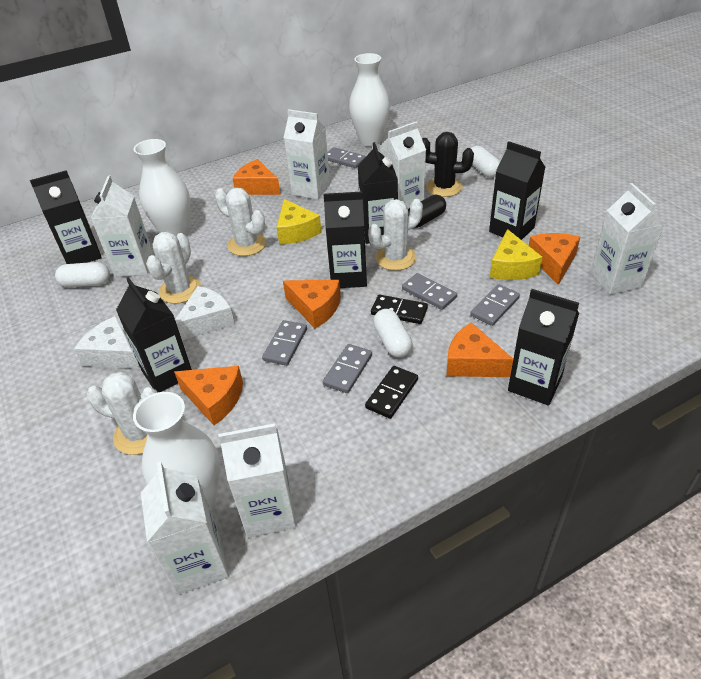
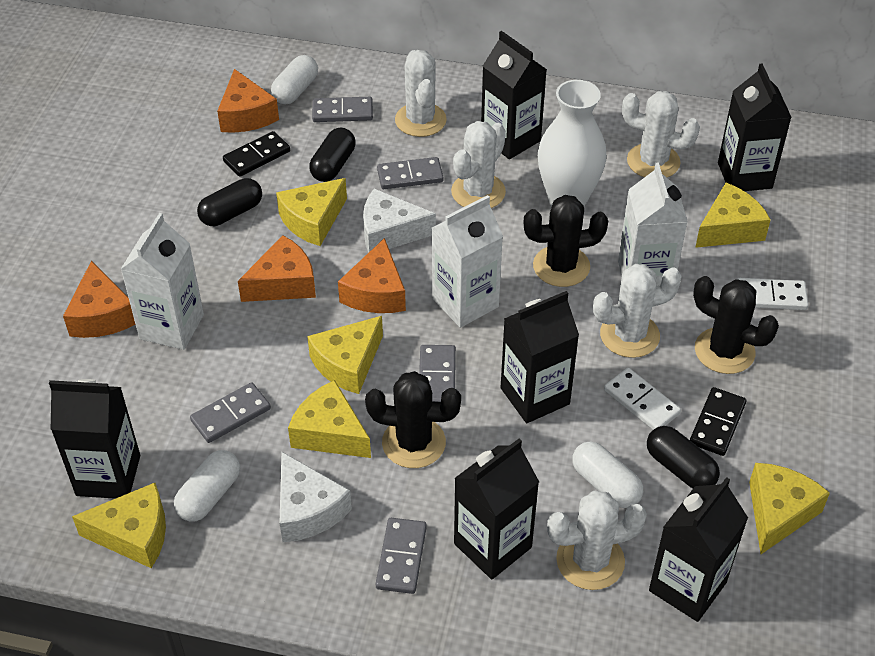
black cactus: [422,132,474,197] = 1 -> [365,371,461,468] [524,195,608,287] [693,276,779,374] = 3
black capsule: [408,195,446,228] = 1 -> [197,178,262,226] [309,127,356,182] [647,426,720,488] = 3
orange cheese: [174,366,243,425] [232,159,281,195] [283,280,341,328] [446,322,513,377] [529,233,580,285] = 5 -> [63,261,135,338] [217,69,279,133] [238,235,316,302] [338,238,406,313] = 4
white cactus: [87,372,158,455] [146,232,201,304] [215,188,266,256] [368,199,423,271] = 4 -> [395,50,447,137] [451,121,506,208] [547,491,647,590] [593,264,682,358] [622,91,700,177] = 5
white carton: [91,176,153,277] [141,461,229,595] [218,423,296,538] [284,109,330,200] [380,121,426,209] [591,183,664,295] = 6 -> [121,213,204,350] [432,195,503,328] [618,163,688,286] = 3
white domino: none = 0 -> [604,368,681,430] [737,278,809,310] = 2
white vase: [133,392,220,510] [134,139,190,237] [349,53,390,146] = 3 -> [538,80,606,207] = 1
yellow cheese: [276,199,321,245] [490,229,543,280] = 2 -> [72,483,166,568] [276,178,347,246] [288,380,371,458] [307,316,383,394] [695,183,771,248] [749,463,830,554] = 6

